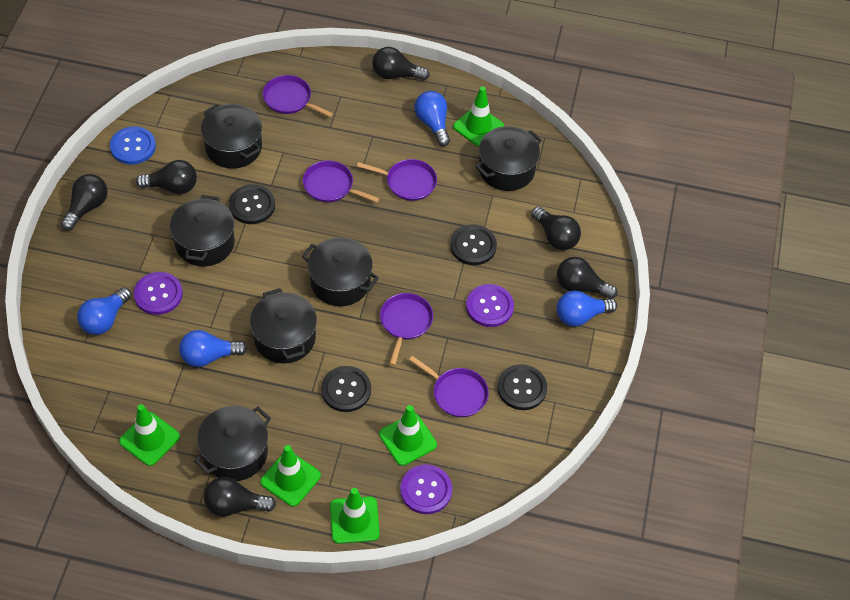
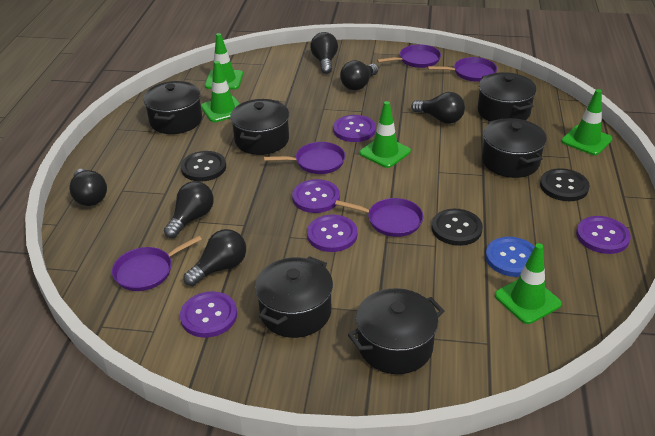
black button: [229,184,275,224] [321,366,371,412] [450,224,497,265] [497,364,547,410] = 4 -> [181,151,226,181] [432,209,483,246] [540,168,590,201] = 3
blue light bulb: [77,287,132,335] [179,330,247,367] [415,91,450,147] [557,291,617,327] = 4 -> none = 0
purple button: [134,272,183,315] [400,464,452,514] [466,284,514,327] = 3 -> [180,291,237,338] [292,179,340,213] [307,215,357,252] [333,115,376,142] [576,216,631,254] = 5

